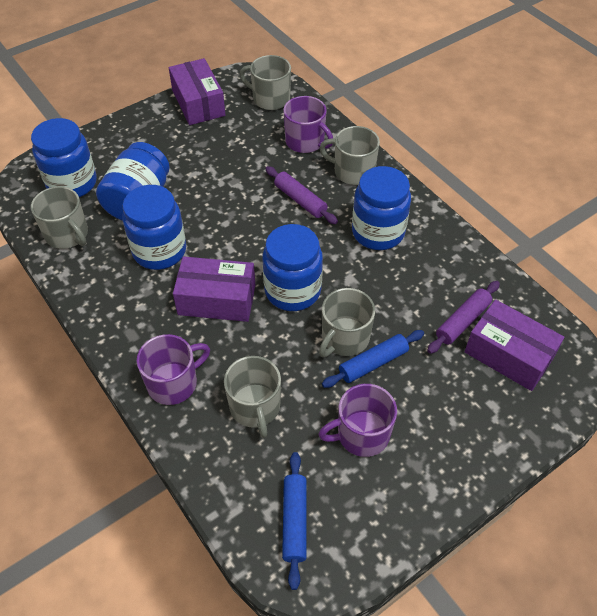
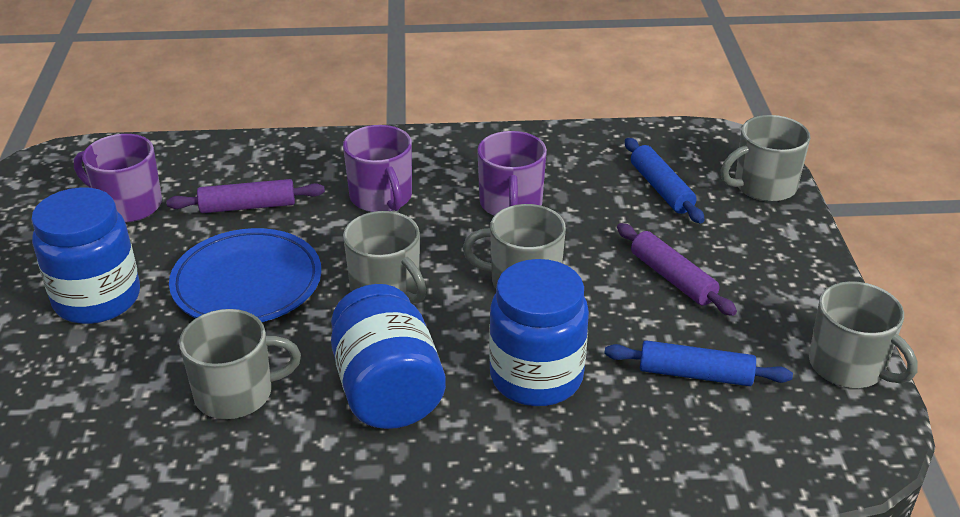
blue jar: [31,118,97,197] [96,142,170,221] [122,185,186,270] [263,224,323,311] [352,166,411,250] = 5 -> [31,187,140,324] [331,284,446,429] [489,259,589,406] = 3
blue plate: none = 0 -> [169,228,322,322] = 1
purple box: [169,58,225,125] [173,256,255,322] [465,299,565,391] = 3 -> none = 0

